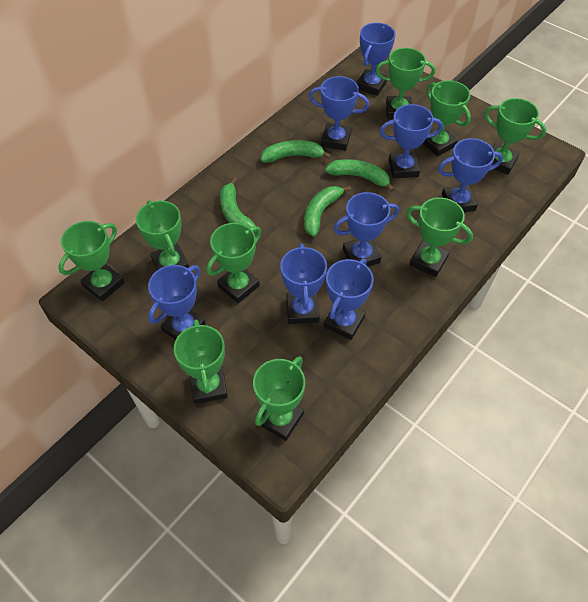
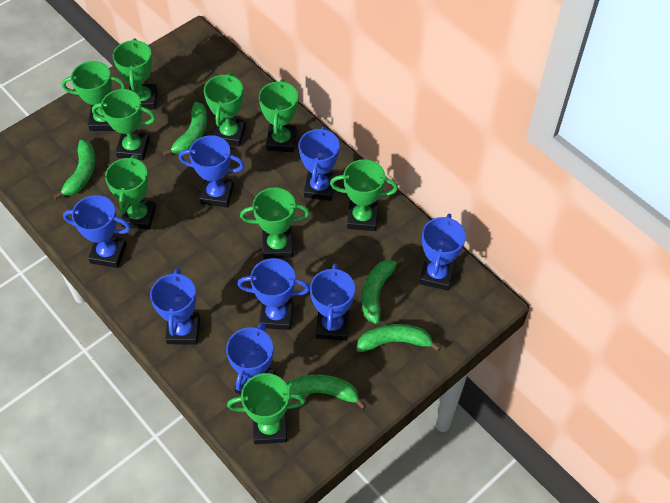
green banana: [220,177,257,232] [260,140,332,163] [304,186,351,237] [325,159,395,192] = 4 -> [53,140,95,200] [163,102,207,156] [286,375,366,409] [356,324,441,352] [362,257,404,324] = 5

